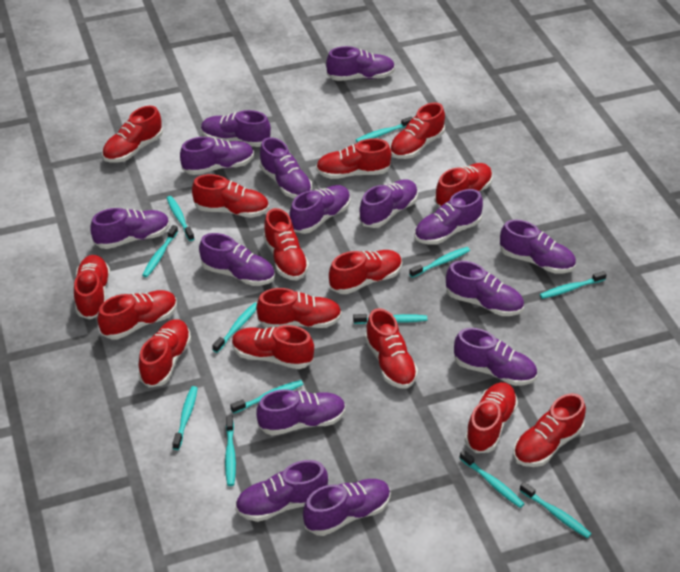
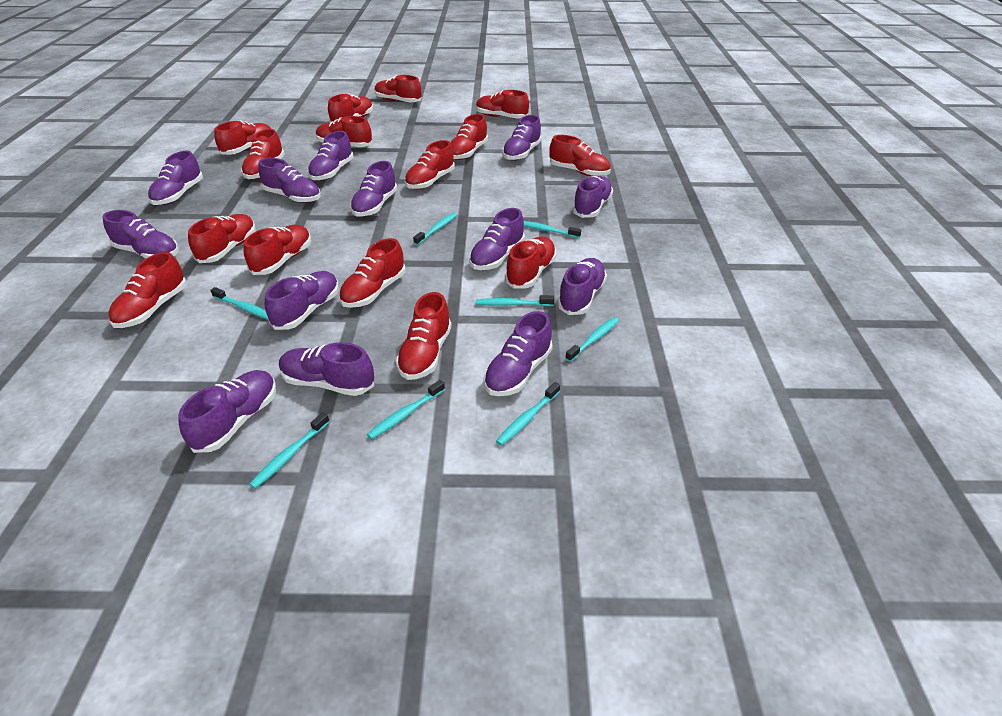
purple shoe: [90,208,170,249] [180,137,254,175] [199,233,275,286] [201,110,271,147] [235,460,328,522] [257,389,346,436] [259,137,312,198] [289,185,350,234] [303,479,391,536] [326,46,395,81] [359,179,418,228] [414,189,483,245] [446,261,524,316] [454,328,537,386] [500,219,576,274] = 15 -> [103,210,179,258] [148,151,203,205] [178,370,276,453] [258,158,321,203] [265,271,339,330] [279,342,374,396] [308,131,353,181] [350,161,397,216] [469,208,525,270] [484,311,553,396] [502,115,542,161] [557,258,607,315] [572,176,613,218] = 13
turquoise toothbrush: [142,225,178,277] [167,196,194,241] [172,386,198,450] [212,303,257,353] [225,415,236,486] [230,380,303,414] [353,314,427,324] [356,117,413,142] [409,247,470,278] [459,450,524,508] [519,482,591,539] [540,271,607,299] = 12 -> [210,287,268,319] [249,412,330,489] [367,380,445,439] [413,213,457,245] [475,295,554,306] [496,382,560,446] [524,221,581,238] [565,317,619,362] = 8

